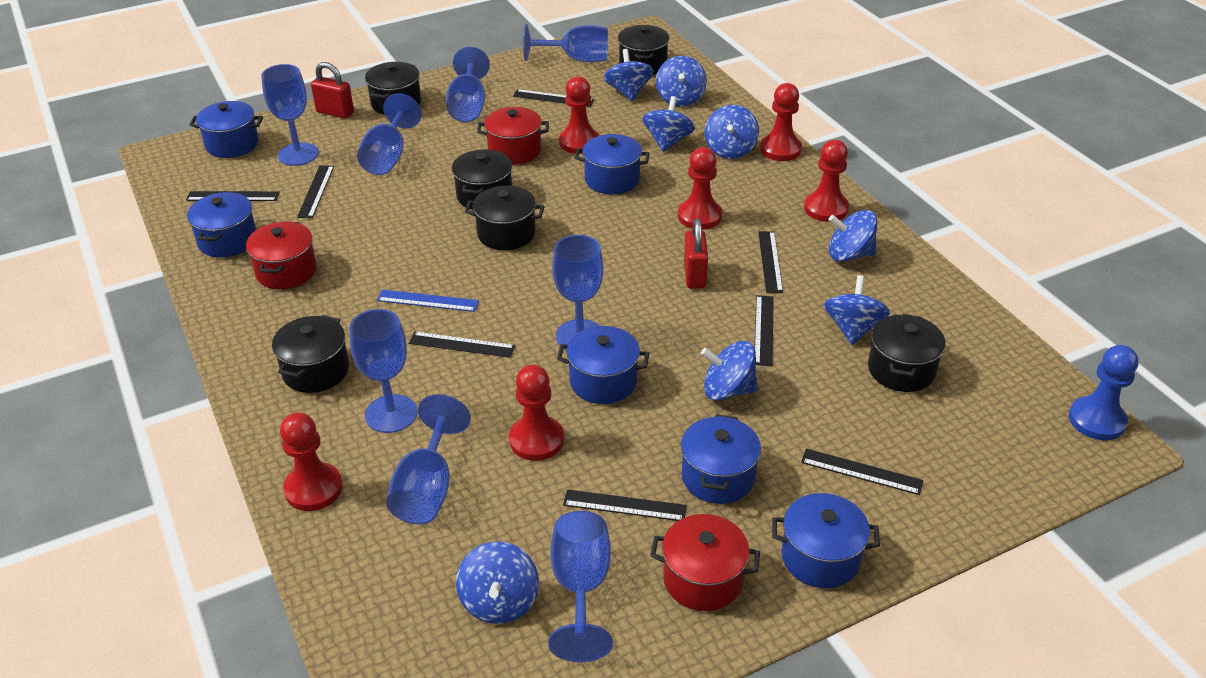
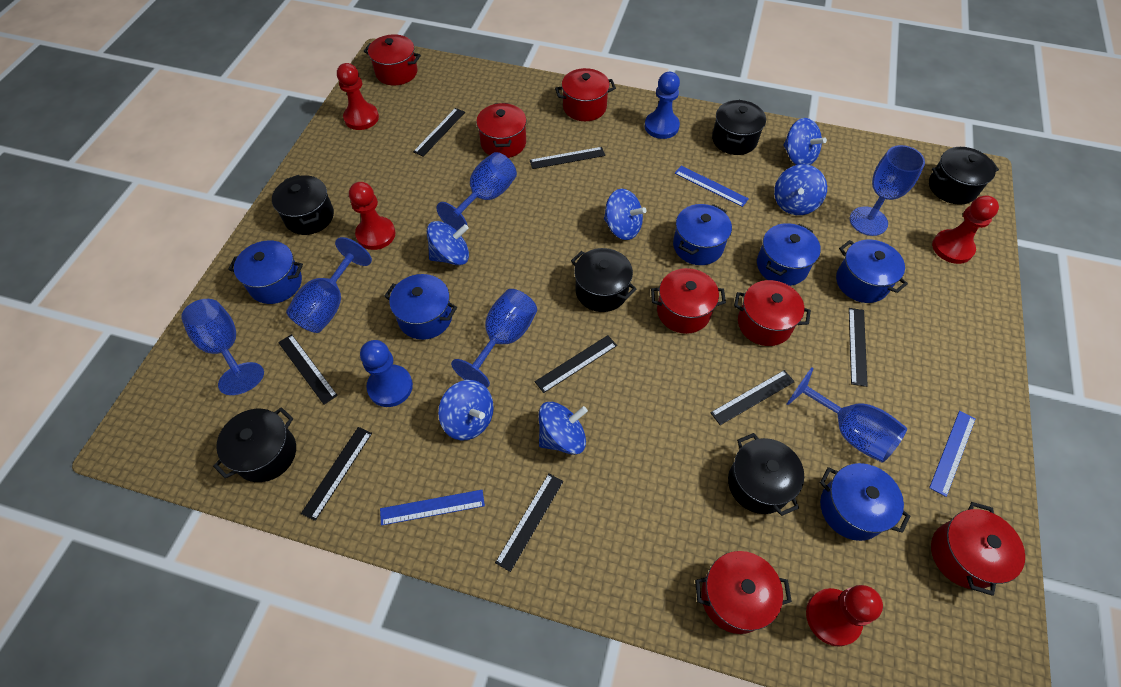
blue goblet: [261,64,319,166] [349,309,418,433] [357,93,422,175] [386,394,471,524] [446,47,490,122] [523,24,608,62] [548,511,613,662] [552,235,603,350] = 8 -> [181,299,264,395] [286,237,372,333] [436,152,517,231] [451,289,537,388] [787,367,907,463] [850,145,925,236] = 6
blue pawn: [1069,345,1139,440] = 1 -> [360,340,413,407] [645,72,680,139] = 2
blue ruler: [377,290,479,312] = 1 -> [380,490,485,526] [675,166,749,207] [929,411,976,497] = 3
blue spinning top: [456,541,539,624] [604,49,654,101] [643,96,695,152] [656,56,707,107] [701,341,758,401] [705,105,759,159] [824,275,890,345] [828,210,877,262] = 8 -> [427,221,469,265] [438,380,494,440] [539,402,588,455] [604,189,647,240] [774,164,827,215] [783,118,827,165] = 6
red padlock: [311,62,354,119] [684,218,708,289] = 2 -> none = 0
red pawn: [280,412,343,511] [509,365,564,461] [559,76,599,154] [678,147,722,230] [760,83,802,161] [804,140,849,222] = 6 -> [337,63,379,130] [349,182,396,250] [806,585,883,647] [932,195,999,264] = 4
red pot: [246,221,317,290] [477,107,549,165] [650,514,760,611] = 3 -> [364,34,421,85] [476,103,527,158] [555,68,616,121] [651,268,726,334] [695,551,792,634] [734,280,811,346] [931,502,1025,596] = 7

